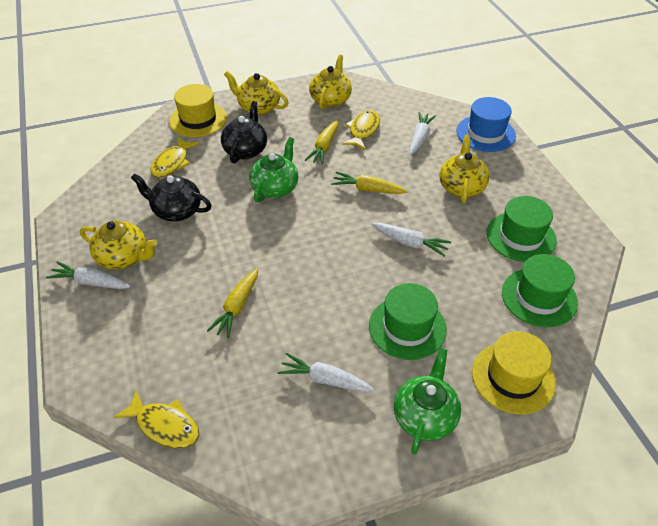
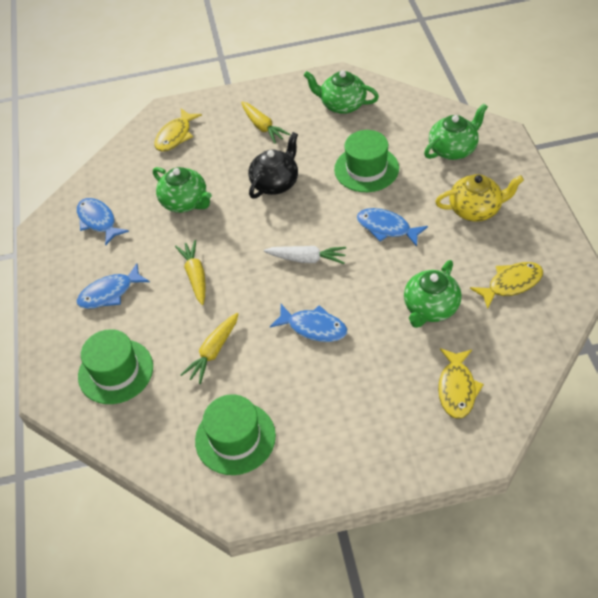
black teapot: [131,173,212,221] [221,101,267,163] = 2 -> [248,132,298,199] = 1
blue fish: none = 0 -> [77,198,129,245] [77,263,150,309] [270,304,347,342] [357,208,428,247] = 4
blue hat: [457,97,516,152] = 1 -> none = 0
green teapot: [249,137,299,202] [394,348,461,454] = 2 -> [153,167,212,213] [304,70,379,114] [404,260,462,328] [424,103,488,160] = 4
white carrot: [46,261,130,289] [278,353,375,392] [371,223,451,257] [409,112,436,155] = 4 -> [264,246,346,264] = 1
yellow hat: [169,84,227,137] [472,331,556,414] = 2 -> none = 0
yellow teapot: [80,221,157,270] [224,71,289,115] [309,55,352,110] [439,135,490,203] = 4 -> [435,174,524,222] = 1

